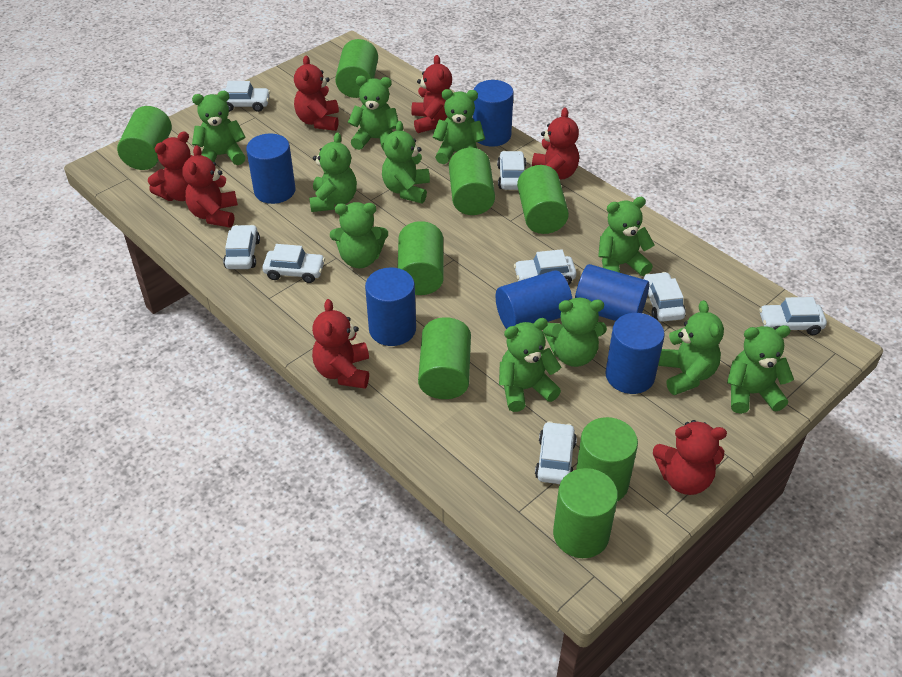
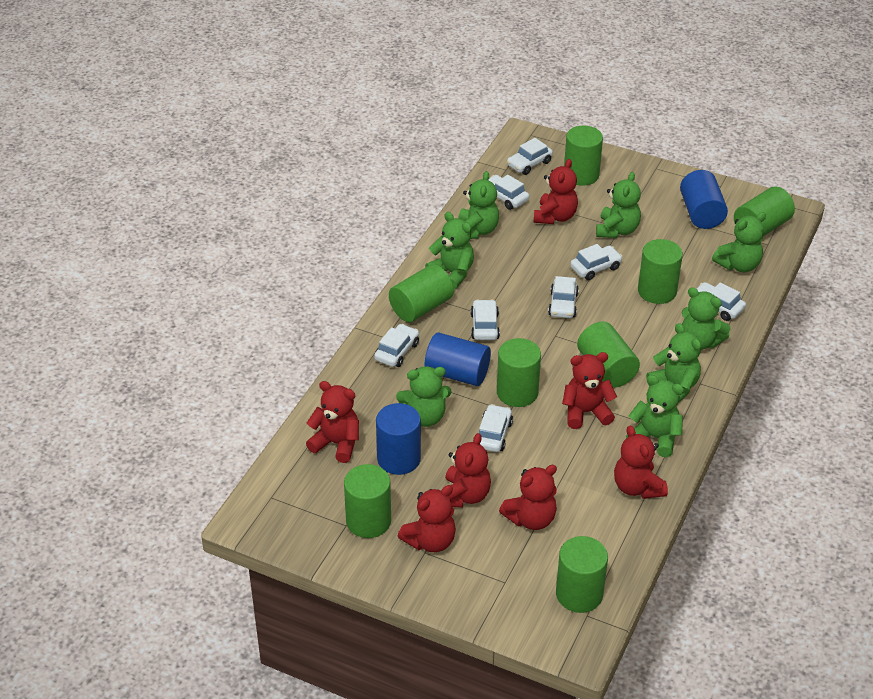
blue cylinder: [246,133,295,204] [365,268,416,346] [473,80,514,147] [496,270,572,329] [575,264,649,321] [605,313,665,394] = 6 -> [376,403,421,475] [425,333,491,386] [680,170,728,229] = 3
green teddy bear: [192,91,246,165] [309,132,357,212] [330,202,388,268] [348,76,398,150] [382,121,430,203] [433,89,485,164] [499,318,561,412] [543,298,607,367] [598,197,655,276] [658,300,724,395] [727,325,794,414] = 11 -> [396,366,452,427] [425,212,474,289] [459,171,499,239] [596,172,641,238] [626,375,684,457] [646,323,701,403] [682,287,730,350] [712,212,766,273] = 8

